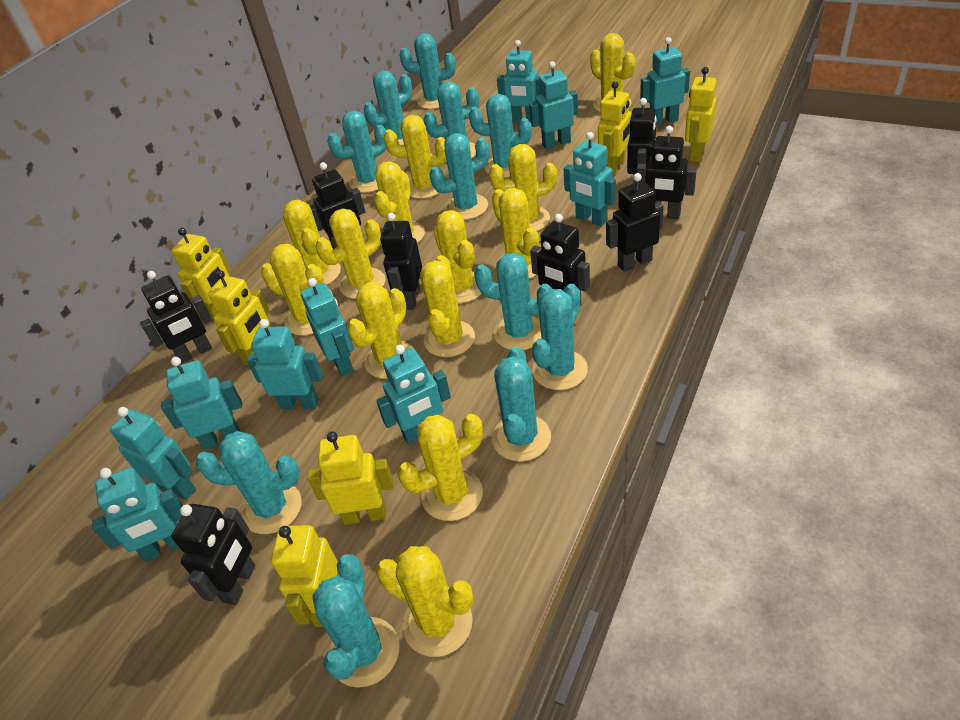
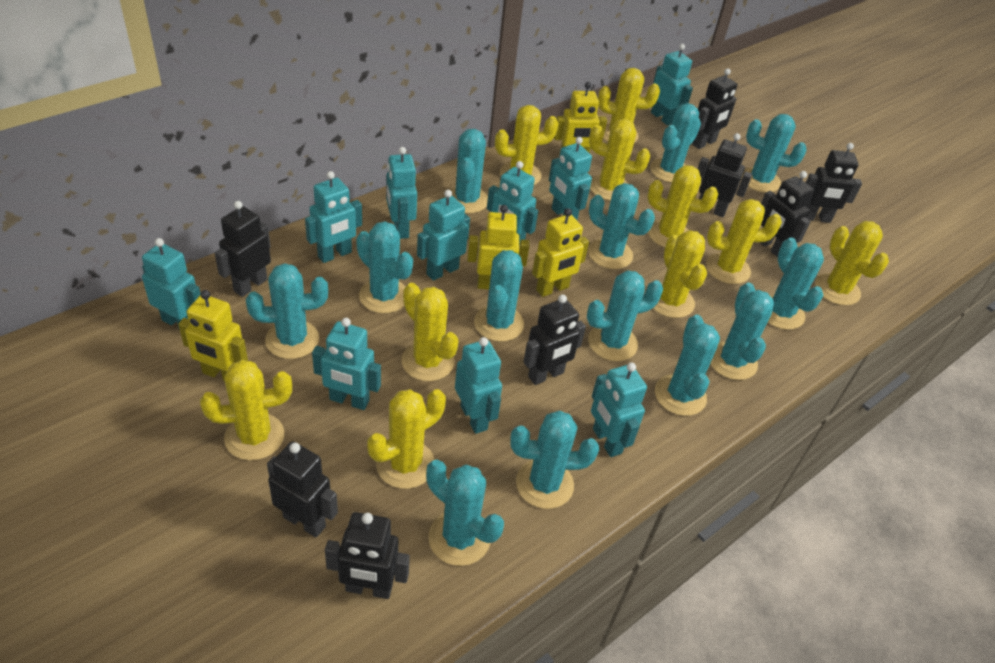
turquoise cactus: [196,431,302,534] [312,555,399,688] [327,111,387,193] [364,71,412,145] [399,33,456,109] [423,82,479,158] [429,133,490,220] [469,94,532,178] [474,253,552,350] [492,347,551,461] [532,284,588,390] = 11 -> [246,263,328,359] [356,221,413,313] [426,460,504,566] [450,129,488,214] [474,250,524,342] [511,411,599,509] [587,270,663,361] [588,183,655,269] [650,103,701,183] [655,315,720,416] [710,283,774,380] [742,114,807,193] [767,237,824,330] = 13
yellow cactus: [261,244,324,336] [283,200,341,285] [316,209,385,299] [347,282,414,379] [374,161,425,243] [376,546,474,657] [383,115,447,199] [397,414,483,521] [420,255,475,357] [433,210,482,303] [489,144,557,231] [492,188,539,279] [590,33,635,113] = 13 -> [200,360,292,460] [367,389,446,489] [402,283,459,381] [495,105,559,185] [589,119,651,201] [598,68,660,143] [648,165,718,248] [653,230,707,318] [706,199,782,284] [815,221,889,306] = 10
yellow robot: [172,228,231,320] [208,270,270,366] [271,525,338,627] [308,431,394,525] [598,81,631,175] [685,67,717,162] = 6 -> [178,290,248,381] [467,205,530,290] [532,208,589,297] [554,82,607,157] = 4

